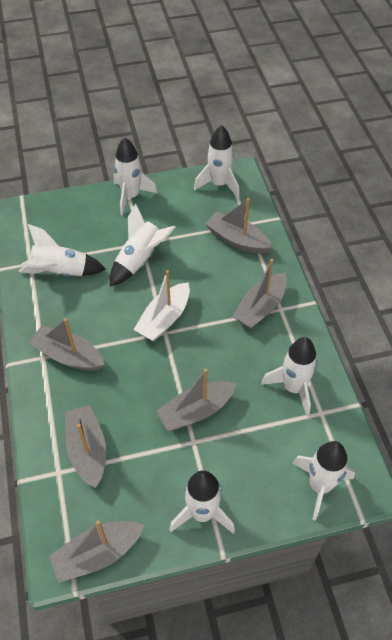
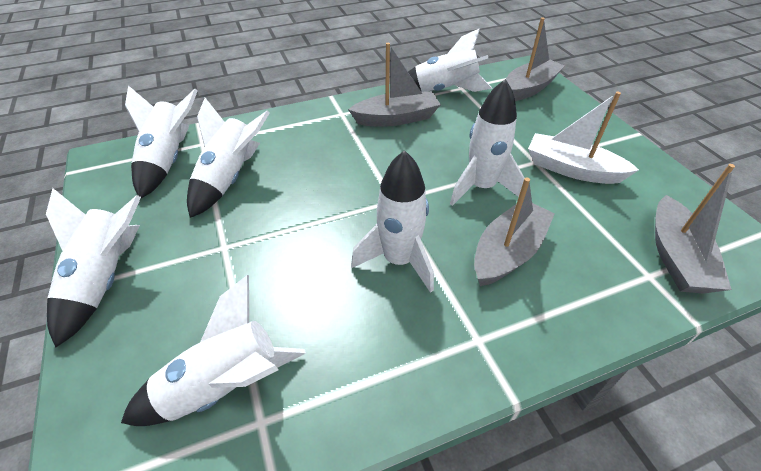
grey boat: [29,318,105,371] [49,520,144,583] [65,405,106,488] [156,369,237,431] [205,198,272,254] [232,259,287,329] = 6 -> [348,43,441,127] [474,177,555,286] [506,17,565,101] [655,164,735,294] = 4

